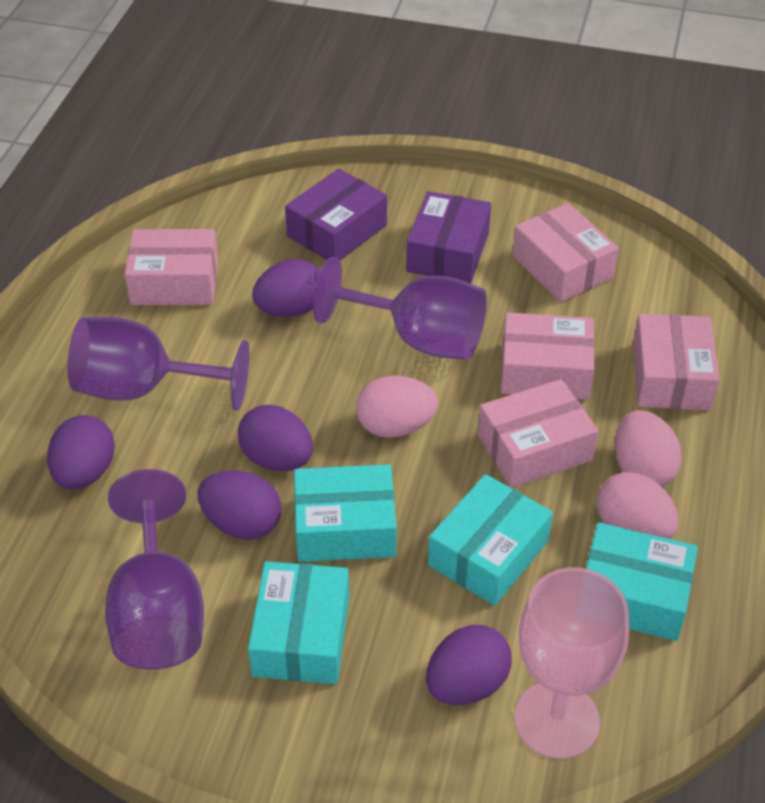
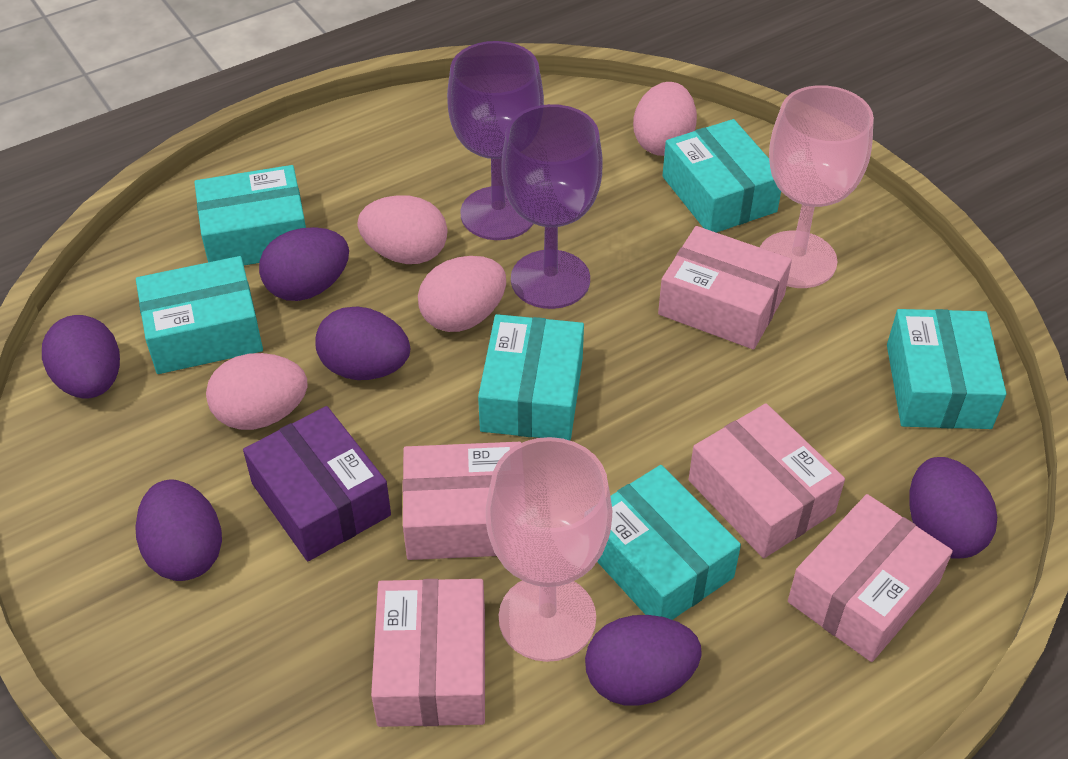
pink egg: [356,376,438,438] [597,472,679,539] [615,410,682,486] = 3 -> [206,353,308,430] [357,195,448,264] [418,256,506,332] [633,82,697,156] = 4
pink goblet: [514,567,629,759] = 1 -> [486,437,612,662] [760,85,874,288] = 2
purple box: [285,169,387,260] [406,191,491,284] = 2 -> [243,406,391,561] = 1
purple egg: [47,415,115,489] [198,470,281,540] [238,405,313,471] [252,259,320,317] [426,625,512,705] = 5 -> [42,315,120,399] [135,479,222,581] [259,227,349,301] [315,306,410,380] [585,615,702,706] [909,457,997,559] = 6
purple goblet: [68,317,249,411] [105,469,204,670] [313,257,487,360] = 3 -> [447,41,544,240] [501,104,603,309] = 2
turquoise box: [248,561,349,684] [294,464,397,562] [428,474,553,606] [586,522,698,641] = 4 -> [136,256,263,374] [194,165,306,265] [478,314,584,440] [597,465,741,620] [662,119,781,233] [887,309,1007,429] = 6

